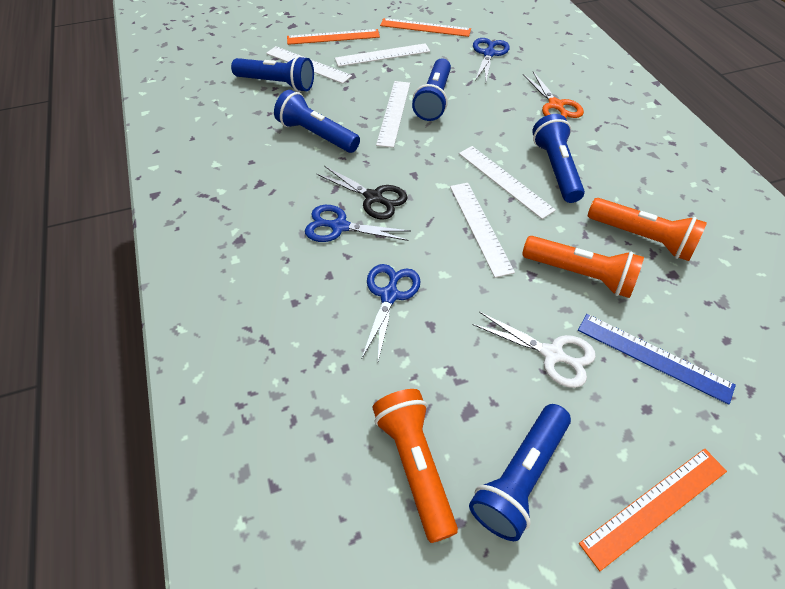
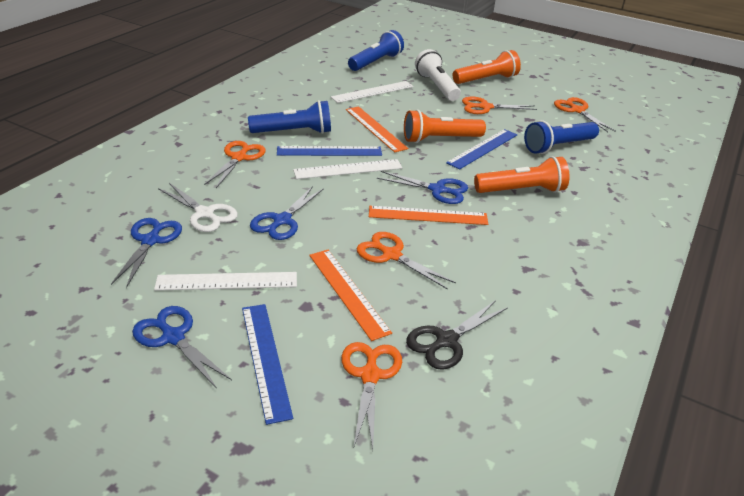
blue flashlight: [231,56,314,92] [274,90,360,153] [412,58,451,121] [469,404,571,541] [532,114,585,203] = 5 -> [248,100,331,134] [348,30,404,71] [524,120,599,154] = 3
blue ruler: [578,314,736,405] = 1 -> [242,304,293,425] [277,146,382,156] [446,129,517,170] = 3
blue scissors: [305,205,411,242] [361,264,420,361] [473,38,510,81] = 3 -> [111,218,182,288] [132,306,232,389] [250,186,324,240] [377,171,468,204] = 4
orange scissors: [523,71,584,118] = 1 -> [204,141,266,188] [341,342,402,449] [357,232,456,290] [462,97,537,114] [554,97,616,132] = 5
white flashlight: none = 0 -> [415,49,461,101] = 1
white ruler: [266,46,352,84] [335,43,430,67] [376,81,410,148] [450,183,515,278] [459,146,556,219] = 5 -> [154,272,297,291] [293,159,402,179] [331,81,414,103] = 3

